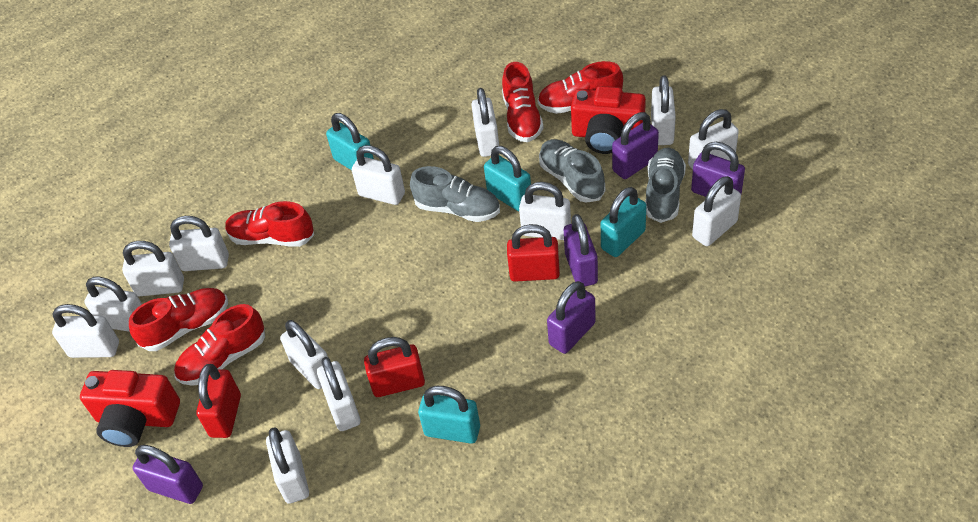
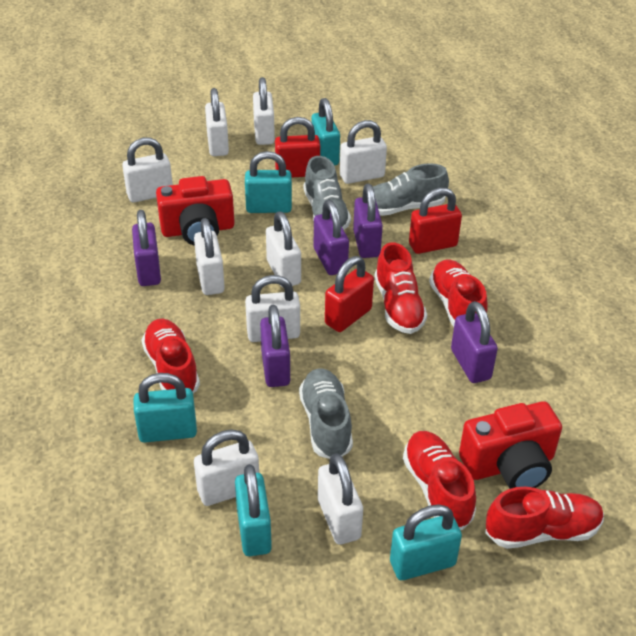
turquoise padlock: [326,113,374,170] [418,386,480,444] [484,146,531,211] [601,187,646,257] = 4 -> [134,373,197,443] [235,464,272,556] [245,151,292,213] [311,98,340,166] [390,504,462,580] = 5
white padlock: [52,304,119,358] [84,277,142,332] [122,241,184,296] [169,216,229,271] [266,427,309,504] [280,320,328,389] [317,357,361,431] [352,145,405,205] [471,88,499,157] [519,182,571,240] [651,75,676,145] [688,109,739,169] [692,176,741,246] = 13 -> [122,137,173,202] [194,218,225,295] [194,430,259,506] [205,88,229,156] [245,275,300,342] [253,77,275,145] [266,211,301,287] [318,454,363,545] [340,120,387,184] = 9

